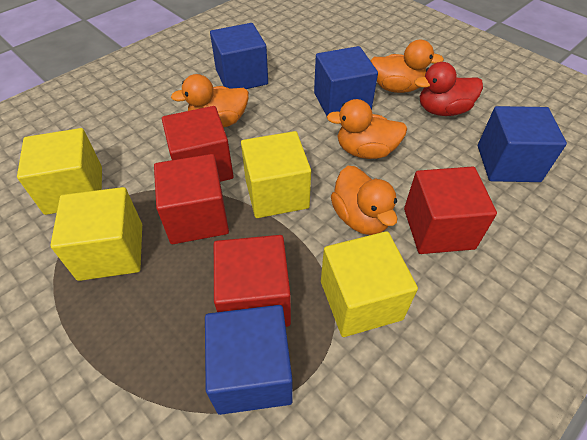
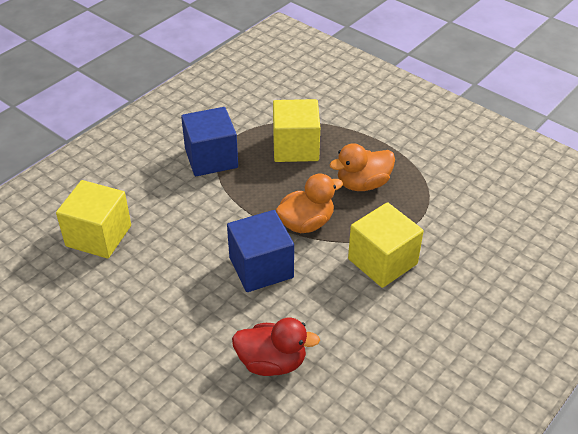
blue cube: [205,305,293,415] [210,23,268,89] [314,46,378,116] [478,106,567,182] = 4 -> [181,107,238,176] [227,210,294,292] = 2
orange duck: [171,74,249,128] [327,99,407,159] [331,166,398,235] [371,40,444,93] = 4 -> [276,174,343,233] [329,143,395,191] = 2
red cube: [154,154,229,244] [162,106,234,182] [214,235,291,327] [404,167,497,254] = 4 -> none = 0
yellow cube: [17,128,102,215] [50,187,142,281] [241,131,311,218] [321,231,418,337] = 4 -> [56,180,131,258] [273,99,320,162] [348,202,424,288] = 3

